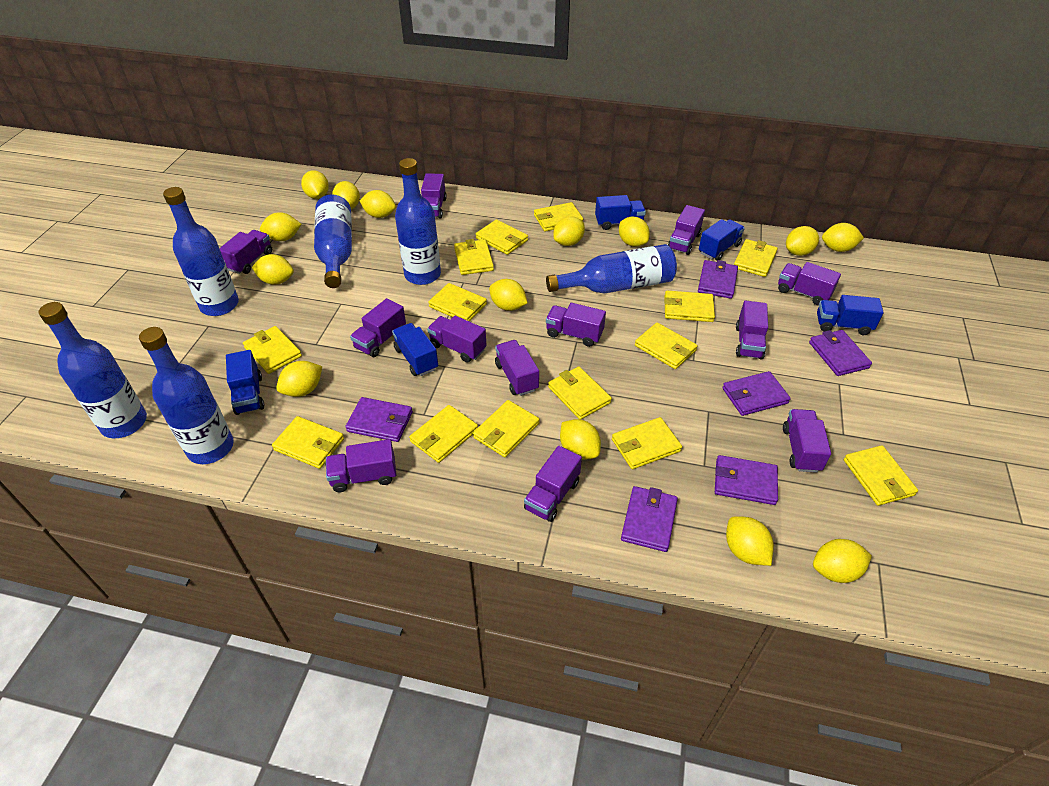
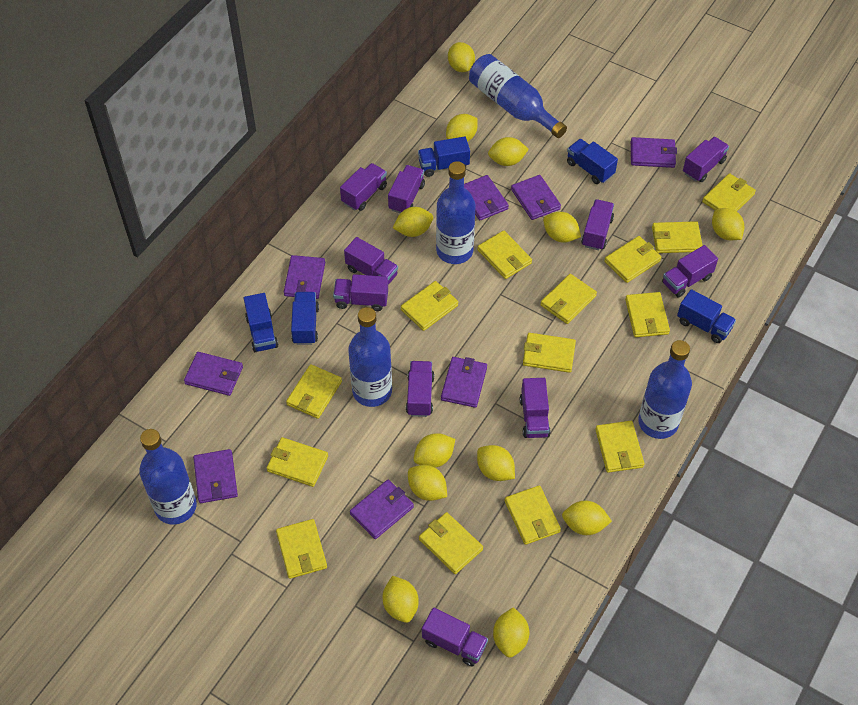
blue bottle: [39,302,147,438] [139,327,234,464] [163,187,239,316] [314,194,352,288] [395,158,441,285] [546,244,677,293] = 6 -> [139,429,197,525] [348,307,392,407] [436,161,476,264] [469,54,567,138] [638,340,692,439] = 5
purple truck: [219,230,272,274] [326,439,396,492] [350,298,406,357] [421,173,447,219] [427,316,487,363] [495,340,539,396] [524,446,582,522] [546,303,606,347] [668,205,705,255] [736,300,768,360] [778,262,841,305] [783,409,831,473] = 12 -> [333,274,388,311] [340,163,387,211] [344,237,398,285] [388,165,425,213] [406,361,434,417] [422,607,488,667] [520,378,551,438] [581,199,614,250] [662,245,718,297] [683,137,729,182] = 10
purple wallet: [345,397,413,442] [621,486,678,552] [698,260,738,299] [715,455,778,505] [722,371,791,416] [809,330,872,376] = 6 -> [184,352,243,396] [193,449,238,503] [284,255,325,299] [350,480,414,539] [441,357,487,408] [464,175,509,220] [511,175,561,220] [631,137,677,168] = 8
yellow lemon: [252,254,294,285] [260,212,301,241] [276,361,322,397] [301,170,329,199] [332,181,360,209] [360,190,396,218] [489,279,527,311] [553,216,585,246] [560,419,601,460] [619,217,650,247] [726,516,774,566] [786,226,819,256] [813,539,872,583] [822,223,864,252] = 14 -> [383,576,419,623] [393,207,433,237] [408,465,447,501] [414,433,455,468] [446,114,478,142] [448,42,475,72] [477,445,515,481] [488,137,529,166] [493,607,529,658] [543,212,581,242] [562,501,612,535] [712,208,744,240] = 12

